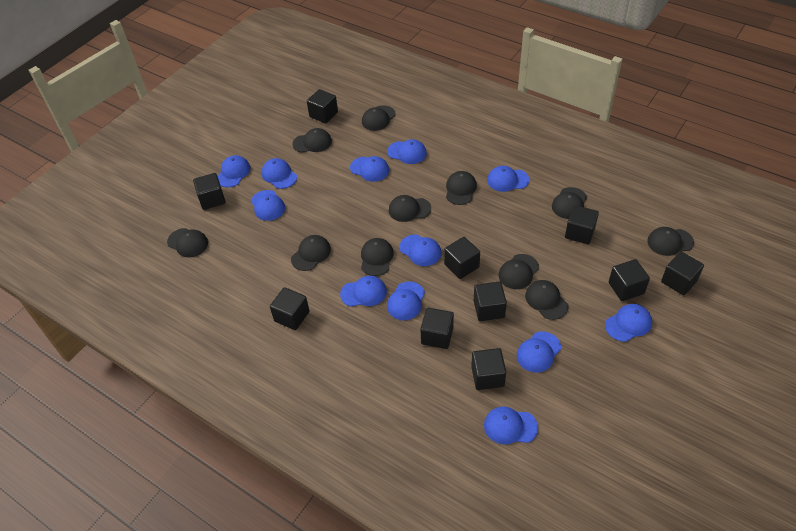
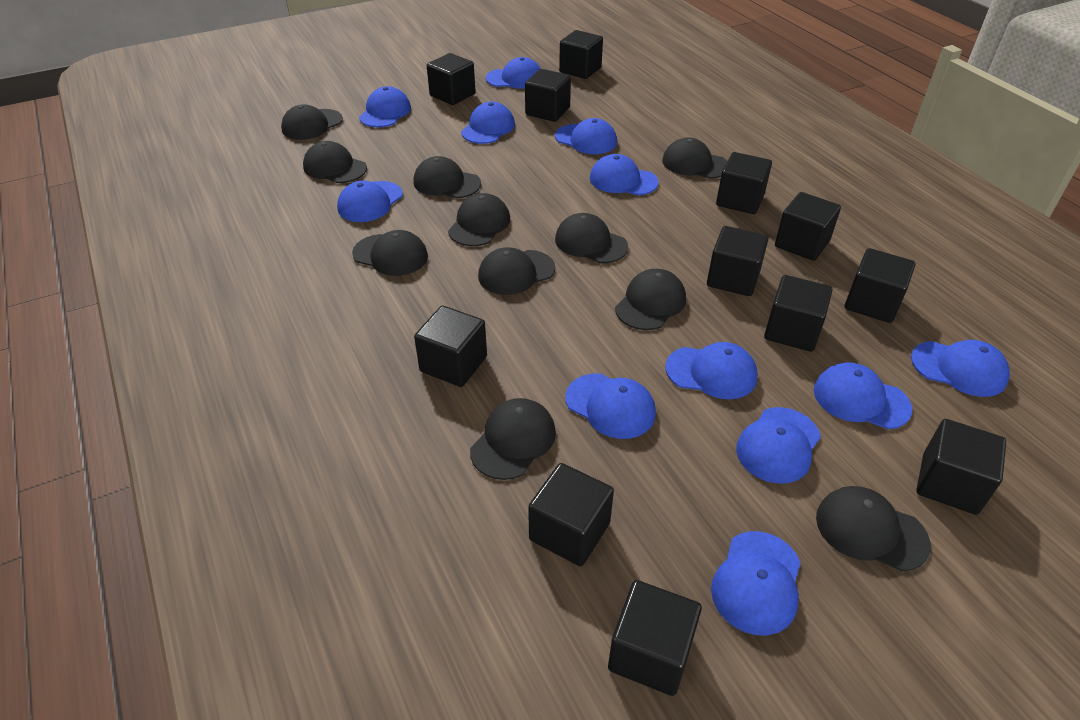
black cube: [193,173,226,210] [270,287,310,330] [307,89,338,124] [420,308,454,349] [444,237,480,279] [471,348,506,390] [474,282,507,321] [565,205,599,244] [609,259,650,301] [661,251,704,296] = 10 -> [414,306,487,387] [427,53,476,105] [525,69,571,122] [528,463,614,566] [559,30,603,79] [608,580,702,696] [707,226,769,296] [716,152,772,214] [764,275,833,352] [775,192,841,261] [845,248,916,323] [917,419,1006,515] = 12

